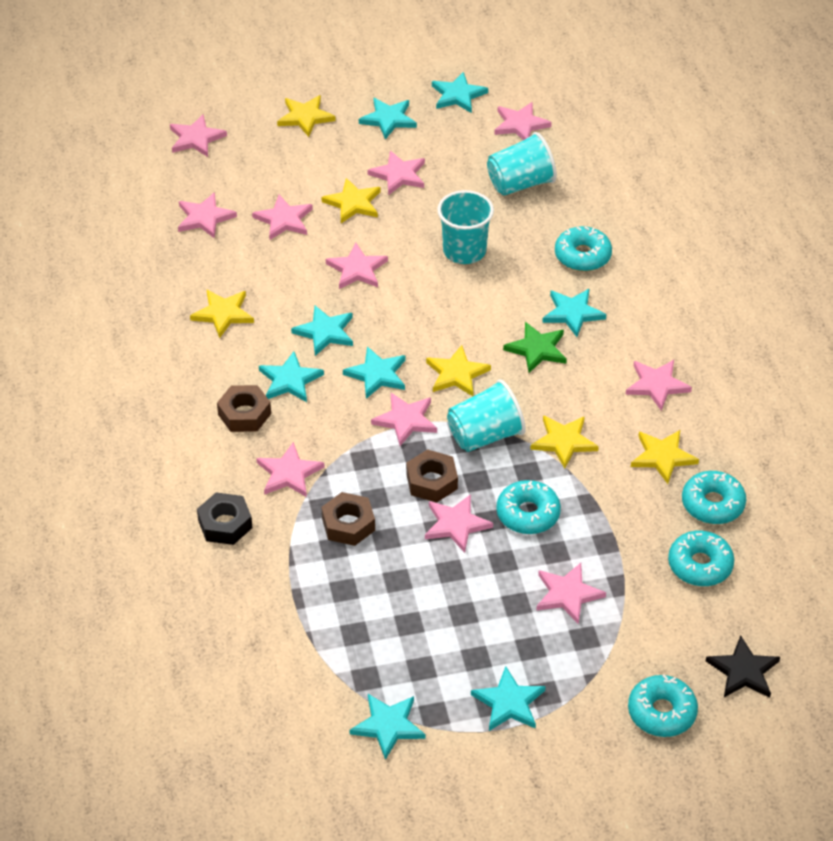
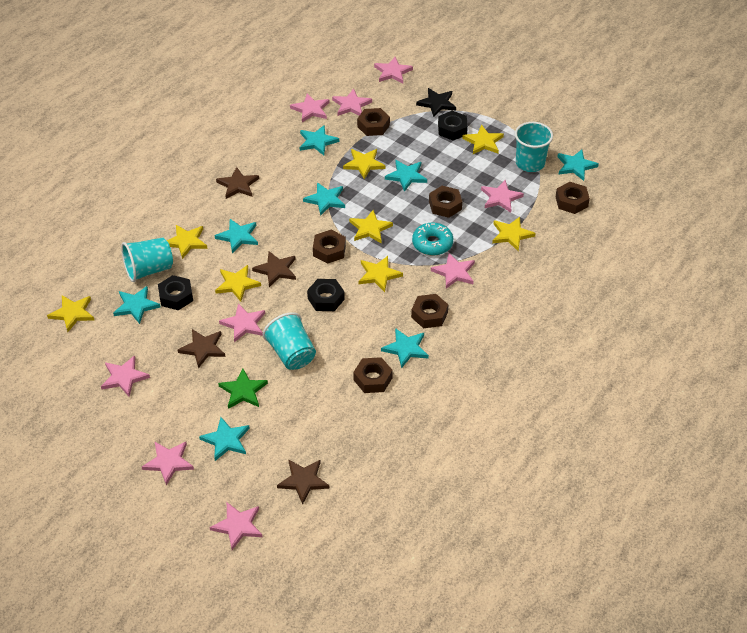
black nut: [197,492,252,545] = 1 -> [158,275,193,310] [307,279,345,311] [438,111,468,141] = 3
brown nut: [217,385,271,432] [321,492,375,546] [406,449,458,503] = 3 -> [313,230,346,264] [353,357,393,393] [357,108,390,136] [411,294,448,328] [429,186,462,218] [556,182,590,214] = 6
brown star: none = 0 -> [178,329,225,369] [216,167,259,199] [252,251,296,287] [277,460,330,505] = 4
pink star: [170,114,227,157] [178,192,237,239] [252,195,313,240] [256,442,324,497] [326,243,388,289] [368,151,425,195] [371,393,437,446] [425,494,493,553] [494,102,552,140] [536,563,606,625] [625,360,692,411] = 11 -> [101,355,150,397] [142,442,194,485] [209,502,263,550] [219,303,265,342] [290,93,330,122] [332,89,372,116] [374,57,413,84] [431,253,475,289] [481,180,524,213] = 9
turquoise donut: [496,480,561,534] [555,226,612,271] [628,674,698,737] [668,530,735,586] [682,471,746,524] = 5 -> [412,223,453,256] = 1
yellow star: [190,290,254,338] [277,95,336,137] [321,178,381,223] [426,345,491,396] [530,415,599,469] [631,430,699,484] = 6 -> [47,295,94,332] [167,225,207,259] [215,265,261,301] [343,149,385,179] [349,210,393,244] [359,256,403,292] [462,125,504,154] [492,217,536,251] = 8

